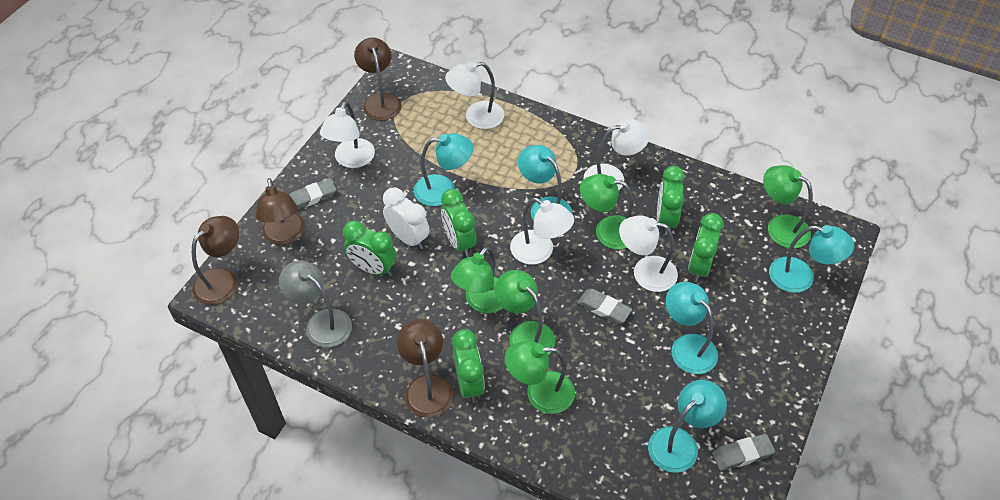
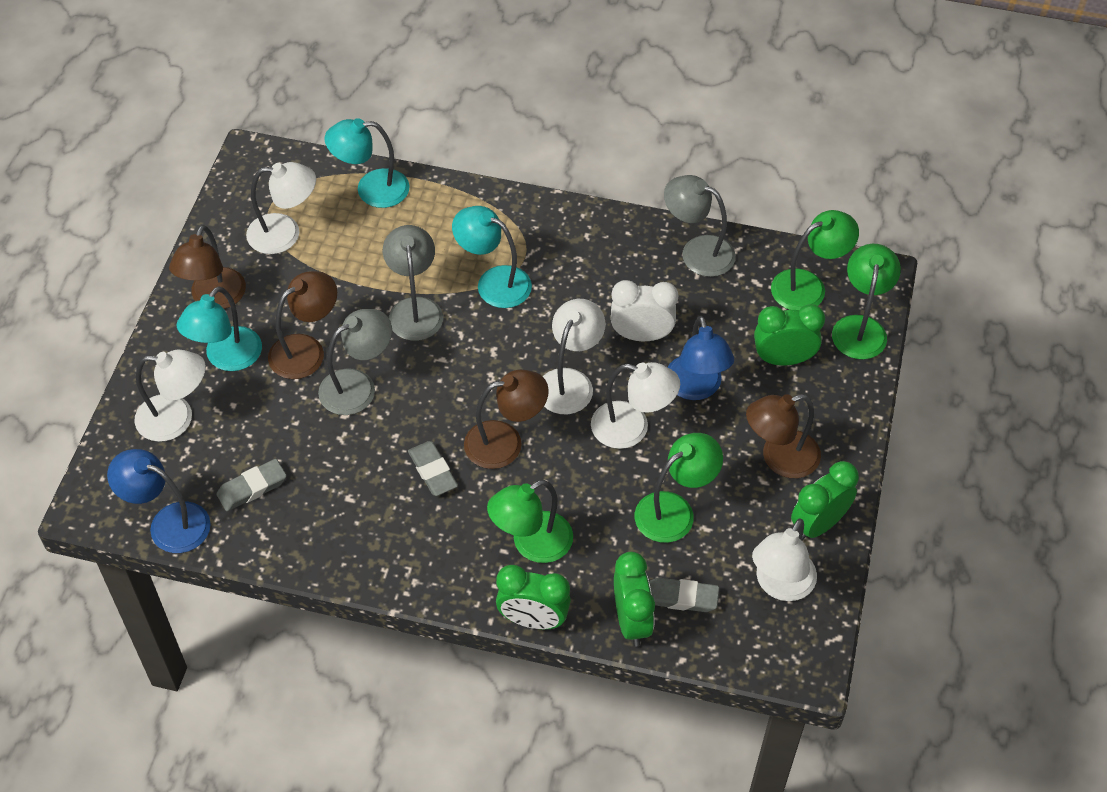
blue lamp: none = 0 -> [107,449,211,553] [668,316,734,400] = 2
green clock: [343,221,396,277] [441,189,476,257] [452,329,485,403] [657,166,685,235] [688,213,724,283] = 5 -> [496,565,571,629] [614,552,655,646] [754,304,825,366] [791,461,859,541] = 4
green lamp: [451,247,503,313] [495,270,555,355] [505,341,575,414] [580,174,633,249] [763,165,813,248] = 5 -> [487,480,573,563] [635,433,723,543] [771,210,859,310] [832,244,901,359] = 4
grey lamp: [279,261,352,347] = 1 -> [318,309,392,415] [383,225,443,341] [664,175,736,277] = 3
turquoise lamp: [414,133,473,206] [518,145,573,221] [648,380,727,473] [666,282,718,374] [769,225,854,293] = 5 -> [176,286,262,371] [325,118,410,208] [452,206,532,308] = 3

